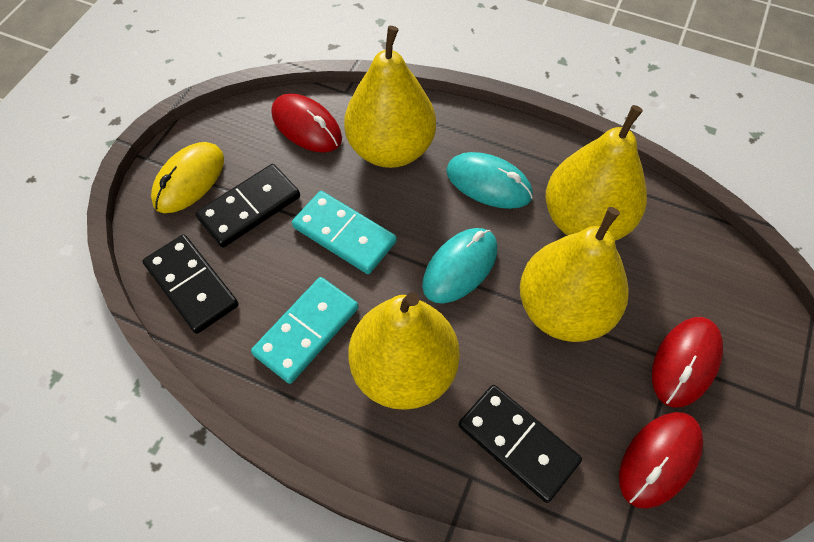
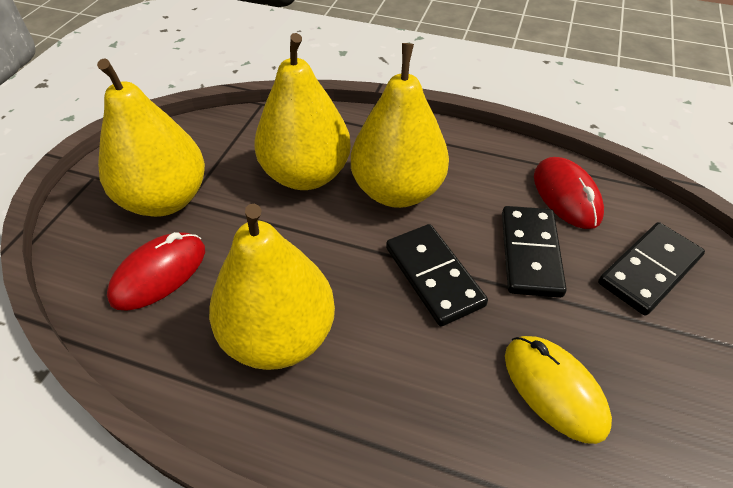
red mouse: [272,93,342,153] [619,412,703,509] [652,317,723,408] = 3 -> [107,232,205,311] [534,157,604,229] = 2
turquoise domino: [251,277,359,384] [292,191,397,274] = 2 -> none = 0
turquoise mouse: [422,228,497,303] [446,152,533,209] = 2 -> none = 0

